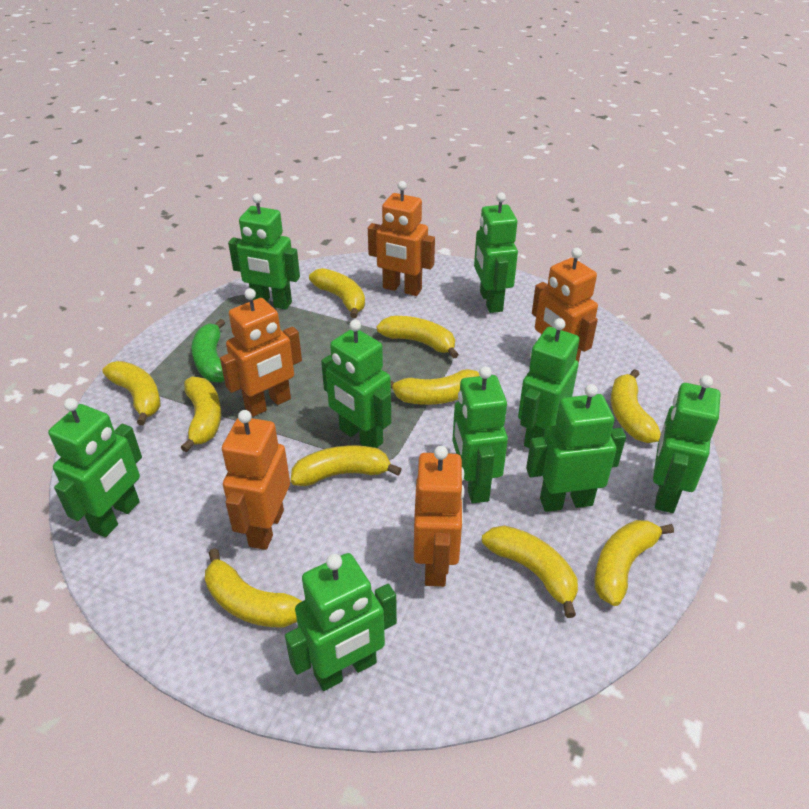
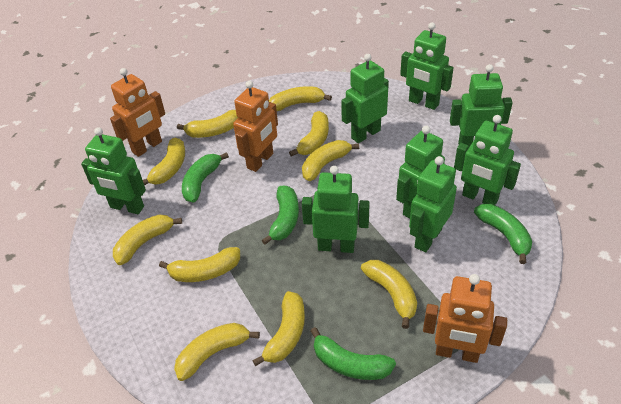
green banana: [191,319,225,382] = 1 -> [182,152,229,203] [262,185,299,245] [310,327,396,380] [474,204,532,264] = 4
green robot: [48,398,142,537] [228,194,300,310] [285,553,397,691] [321,320,391,448] [452,366,508,503] [474,192,518,313] [518,318,579,448] [526,384,626,512] [653,375,720,513] = 9 -> [81,127,146,214] [302,166,370,253] [341,54,389,143] [396,126,445,219] [400,23,454,110] [409,156,457,252] [450,64,513,149] [454,115,521,205] = 8
orange robot: [220,288,302,417] [222,410,290,550] [368,181,435,296] [414,446,465,587] [532,248,598,363] = 5 -> [110,68,165,157] [233,81,278,172] [423,274,507,363] = 3

